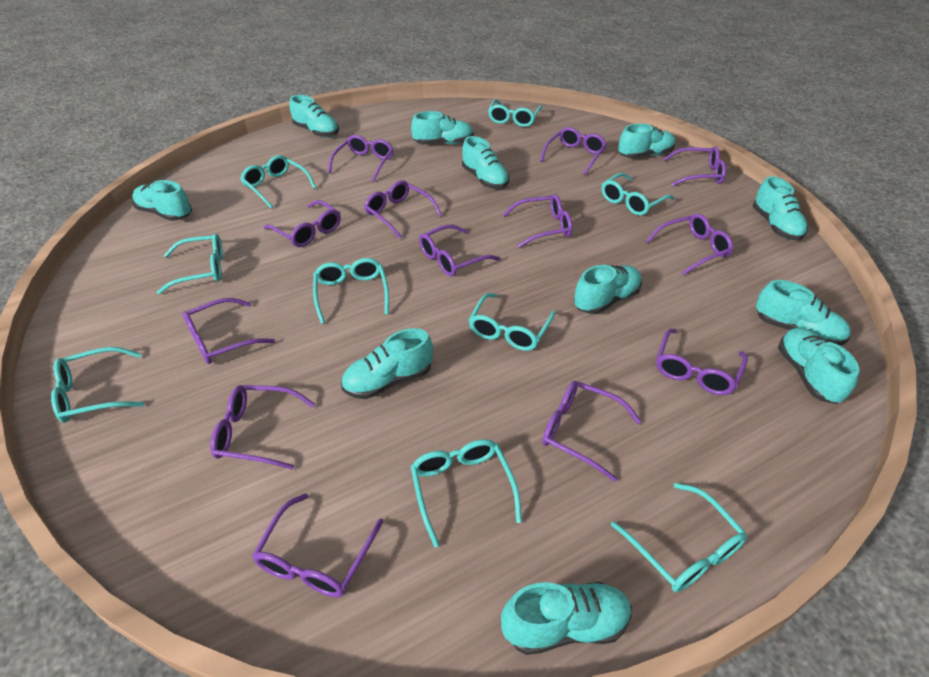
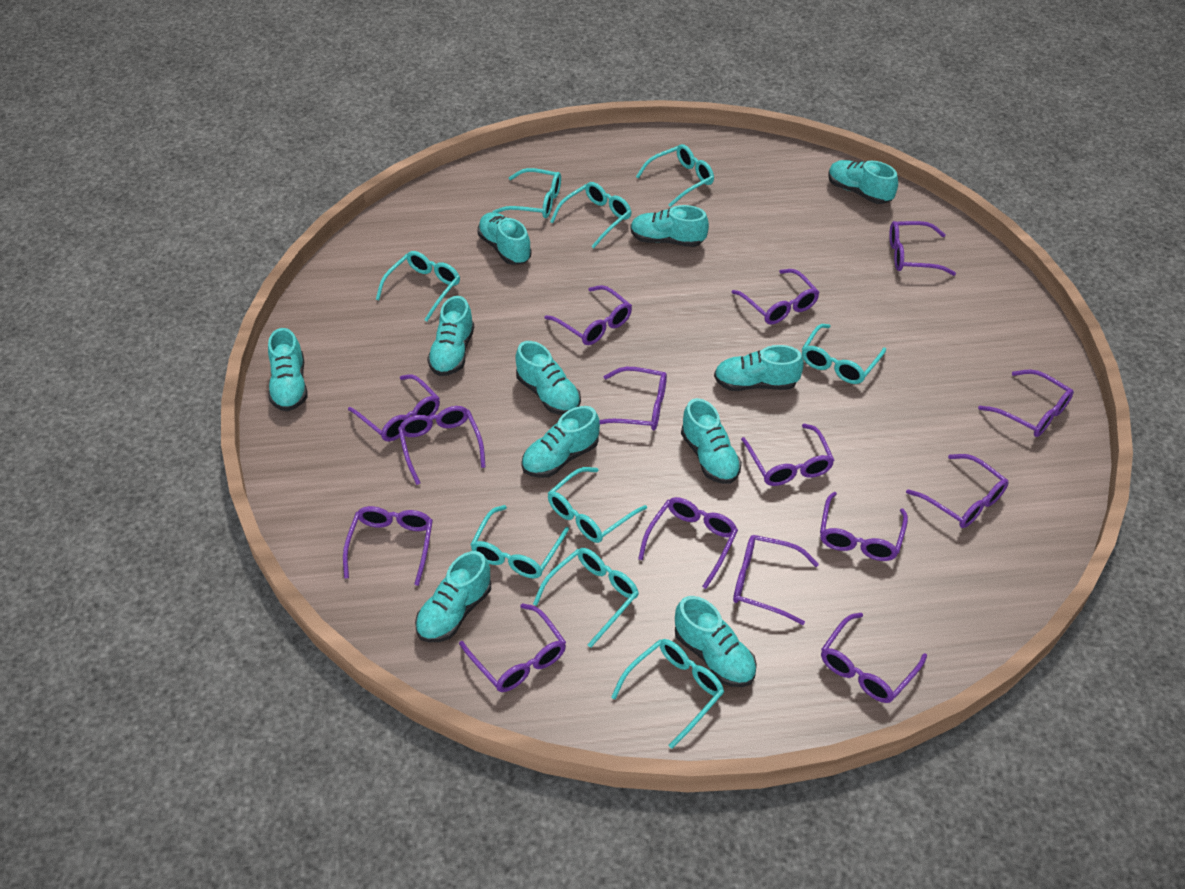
purple glasses: [183,298,275,364] [210,385,315,470] [252,493,383,597] [263,200,341,247] [328,135,394,182] [364,180,442,238] [419,224,500,276] [502,194,572,248] [540,127,607,175] [542,381,642,482] [646,214,733,275] [656,329,748,395] [664,146,726,186] = 13 -> [343,506,433,586] [348,374,440,442] [398,406,486,485] [459,603,566,692] [544,285,632,345] [599,367,667,430] [638,497,738,589] [731,269,819,324] [733,535,819,625] [741,424,834,486] [820,492,908,561] [821,613,927,703] [889,221,956,276] [906,454,1008,528] [978,369,1074,437] = 15

